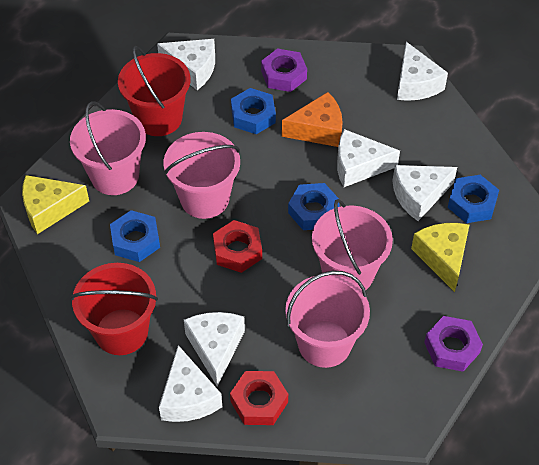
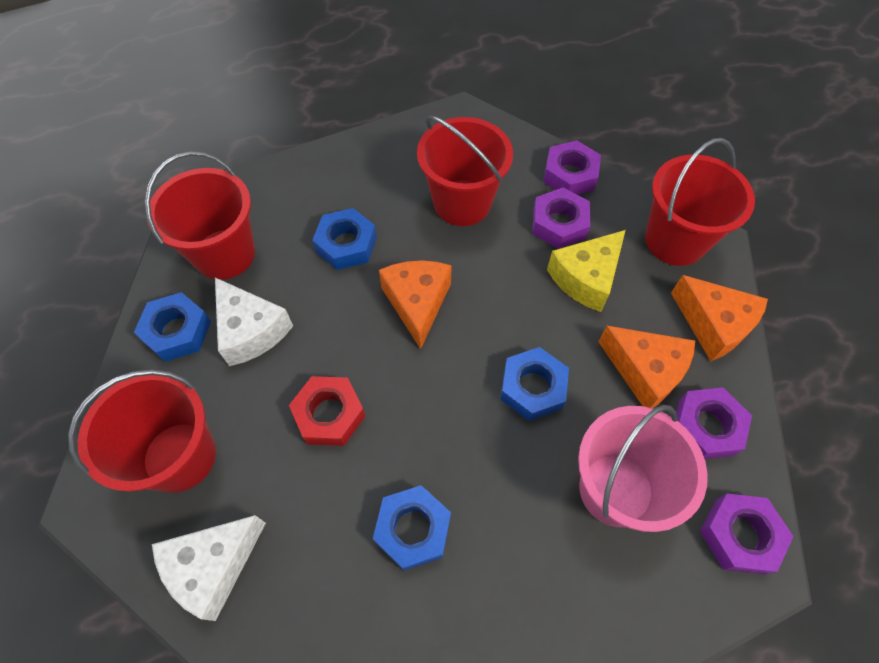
orange cheese: [282,92,343,147] = 1 -> [379,260,452,349] [598,326,695,408] [671,275,768,361] = 3
pink bucket: [70,101,146,195] [164,132,240,219] [285,271,370,368] [312,199,393,290] = 4 -> [578,405,708,532] = 1
purple nut: [261,49,307,92] [424,316,483,371] = 2 -> [532,188,590,249] [543,140,601,195] [676,387,752,459] [700,494,794,575] = 4
red bucket: [70,263,158,355] [118,46,191,136] = 2 -> [68,369,216,493] [145,151,255,280] [417,116,513,226] [645,138,755,266] = 4
red nut: [213,220,262,273] [230,371,288,425] = 2 -> [289,376,365,446] = 1
white cheese: [157,39,215,90] [159,345,222,422] [184,312,245,387] [337,129,400,187] [392,165,457,221] [397,42,448,101] = 6 -> [152,515,266,621] [215,278,293,366] = 2
yellow cheese: [22,175,89,234] [411,223,470,292] = 2 -> [547,230,626,312] = 1

